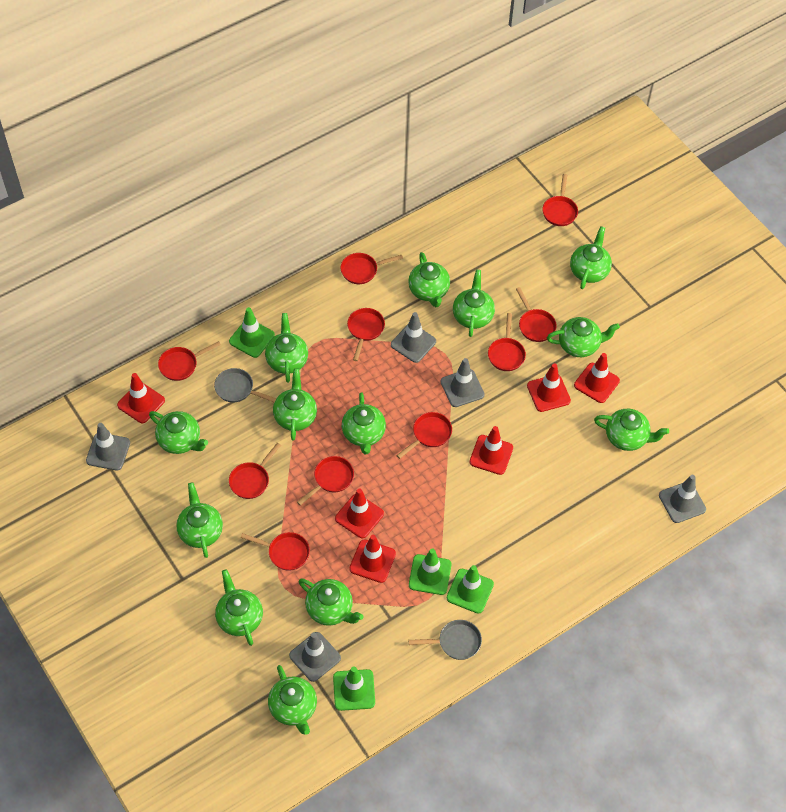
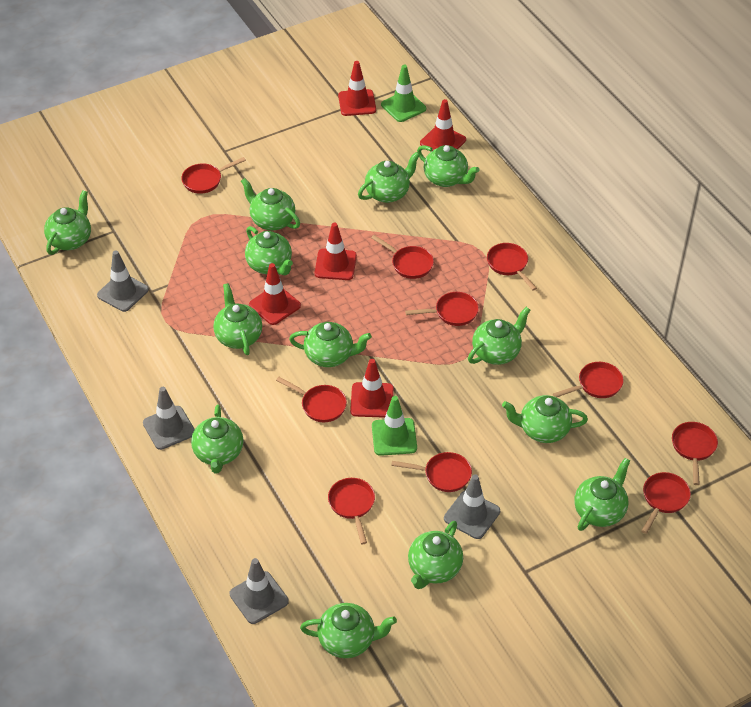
green traffic cone: [229,307,275,358] [333,666,375,711] [409,548,451,595] [447,565,494,614] = 4 -> [372,396,417,456] [381,65,426,122] = 2
grey pan: [214,368,276,402] [409,620,482,660] = 2 -> none = 0
grey traffic cone: [86,423,130,471] [289,632,341,682] [391,312,436,363] [441,358,485,407] [659,475,706,523] = 5 -> [97,250,149,312] [143,387,195,450] [230,558,289,624] [444,474,500,539] = 4
red traffic cone: [117,373,165,423] [335,488,384,538] [349,535,396,583] [469,426,513,475] [527,363,571,412] [574,353,620,403] = 6 -> [249,263,301,325] [315,223,357,280] [338,61,376,116] [350,359,394,418] [420,99,466,151] = 5

